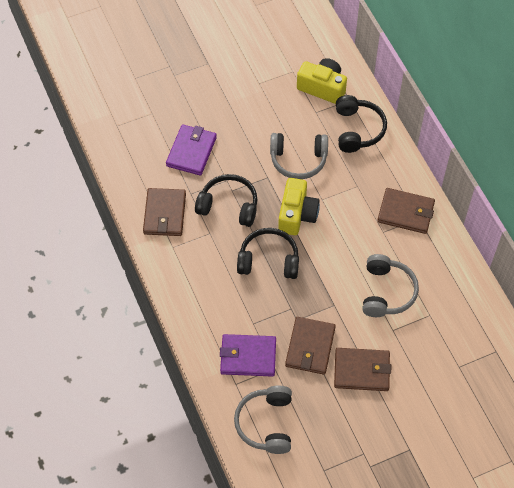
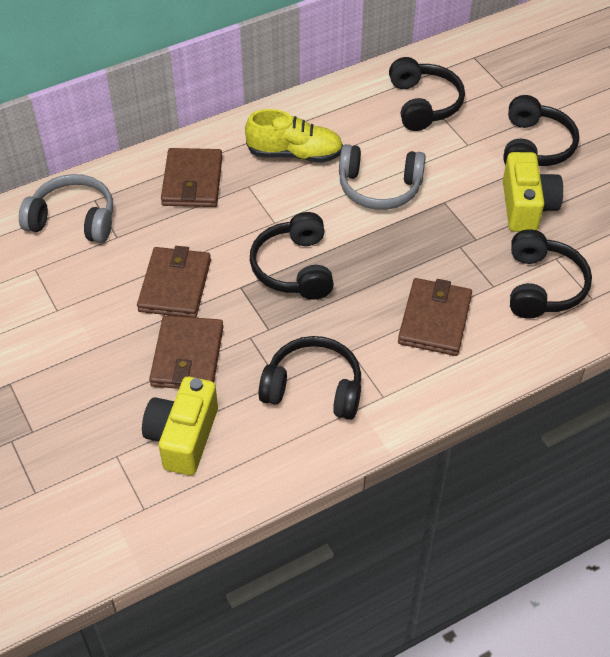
black headphones: [195,174,257,227] [237,228,299,279] [336,95,387,153] = 3 -> [250,212,334,300] [258,336,361,420] [389,57,465,131] [503,95,579,166] [510,229,592,319] = 5
grey headphones: [234,386,292,454] [270,133,328,179] [362,254,419,317] = 3 -> [19,174,113,243] [339,144,426,210] = 2
purple wallet: [166,124,217,175] [220,334,276,377] = 2 -> none = 0
yellow shoe: none = 0 -> [245,109,343,163] = 1

